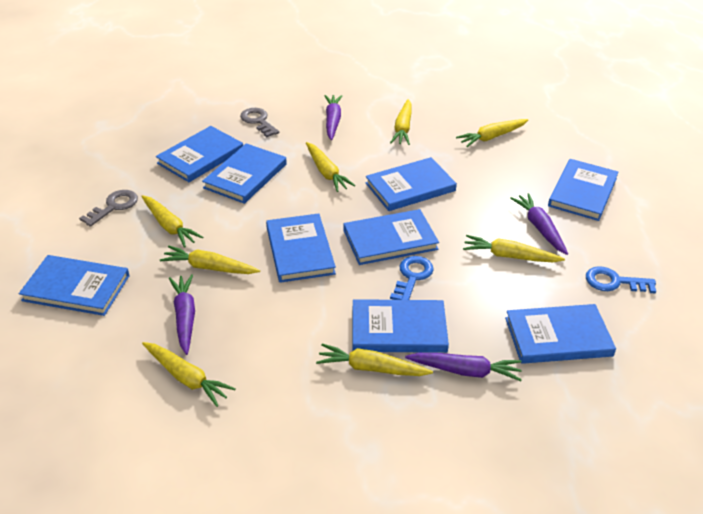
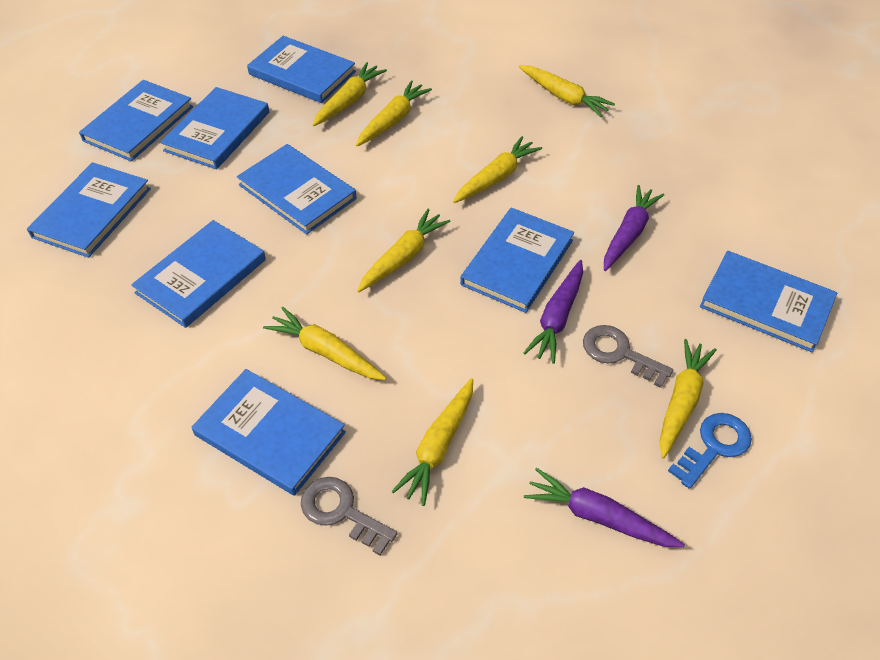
blue key: [390,256,434,300] [586,266,656,294] = 2 -> [668,413,752,489] = 1
purple carrot: [169,274,195,355] [324,95,342,140] [405,353,522,381] [510,193,568,255] = 4 -> [524,260,583,364] [524,468,685,547] [604,185,664,271] = 3

